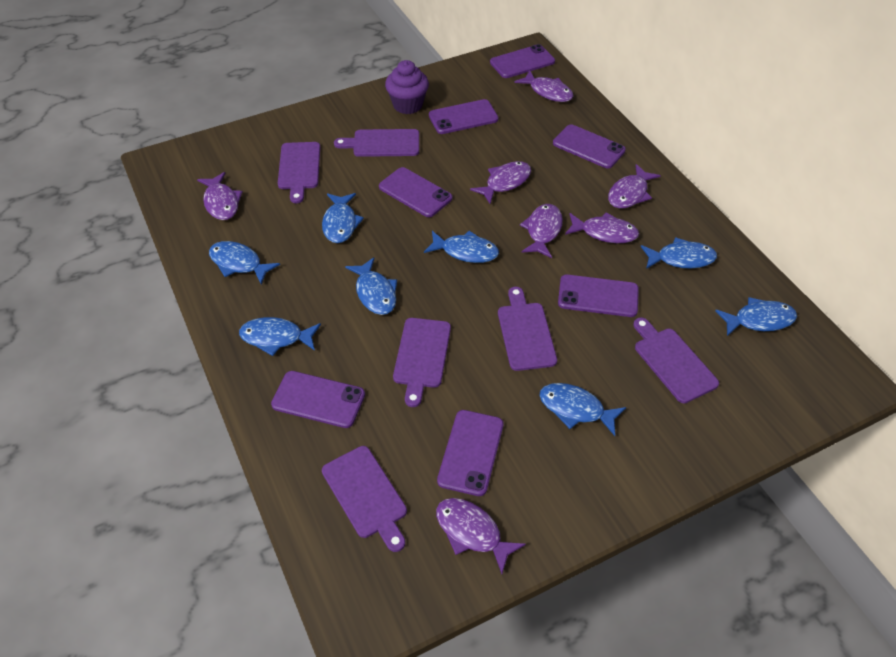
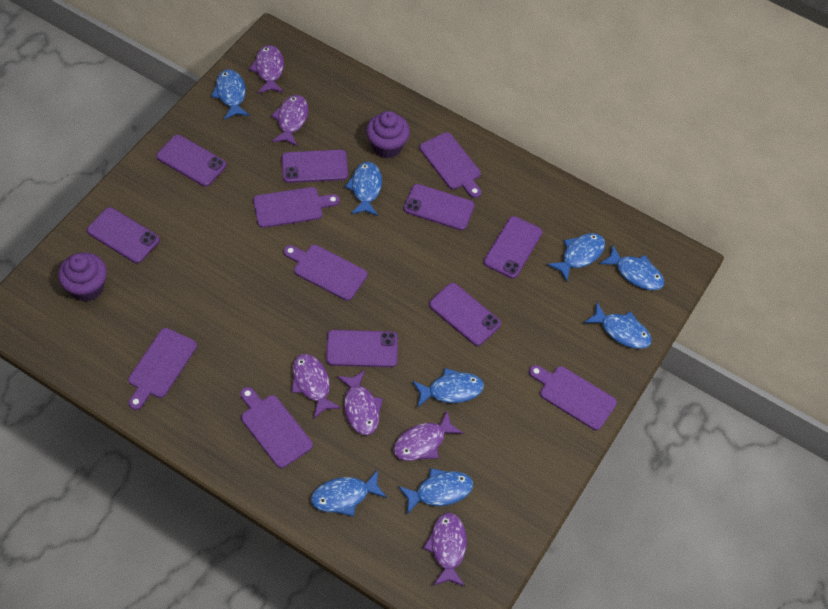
purple cupcake: [385,60,429,114] = 1 -> [58,252,107,301] [366,111,410,159] = 2
purple fish: [197,172,243,220] [436,498,526,574] [470,161,531,204] [514,70,573,102] [520,204,563,258] [565,213,639,243] [608,164,661,209] = 7 -> [249,45,284,94] [271,95,308,147] [291,354,341,419] [337,370,383,435] [393,411,464,461] [423,513,467,586] = 6

